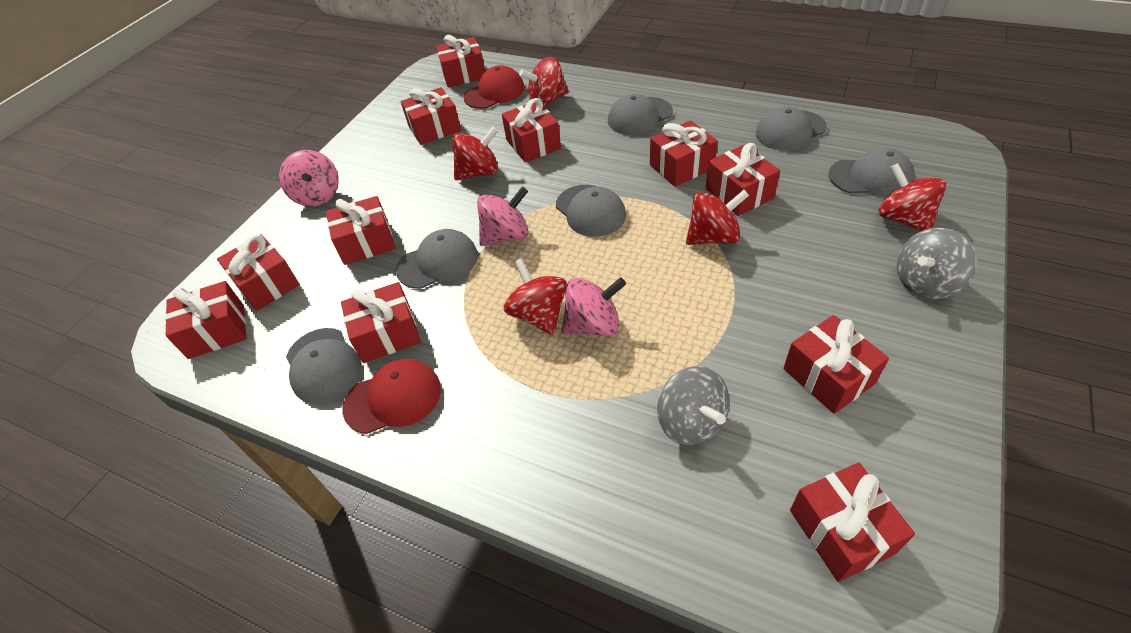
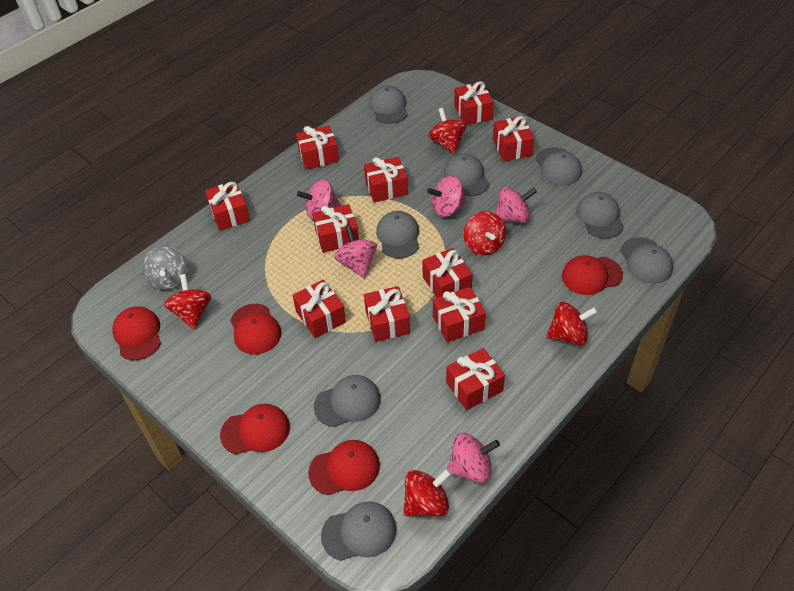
grey cap: [286,328,362,404] [396,229,478,289] [556,185,626,237] [608,94,673,135] [755,106,827,151] [829,148,915,197] = 6 -> [314,375,381,427] [321,501,397,561] [369,86,408,124] [376,211,419,258] [444,154,490,196] [535,147,582,185] [576,192,624,239] [620,237,673,284] = 8
grey spinning top: [657,366,730,445] [896,228,977,299] = 2 -> [142,246,188,291] = 1
pink spinning top: [279,150,339,207] [477,187,528,246] [561,277,626,336] = 3 -> [297,179,341,220] [334,226,377,278] [427,176,467,217] [447,433,500,483] [495,187,537,223] = 5
red cap: [342,359,441,434] [463,65,525,109] = 2 -> [112,307,161,360] [220,404,290,454] [230,304,281,355] [308,440,380,495] [562,255,623,295] = 5

